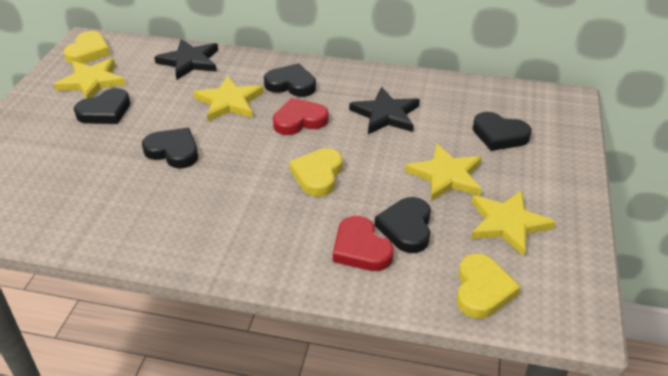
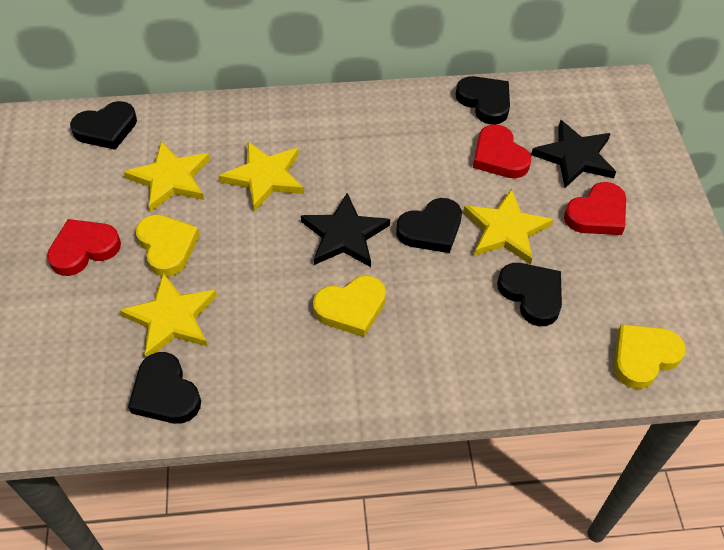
red heart: [273,98,329,135] [333,216,394,271] = 2 -> [47,219,121,276] [473,124,531,178] [564,182,626,235] = 3

